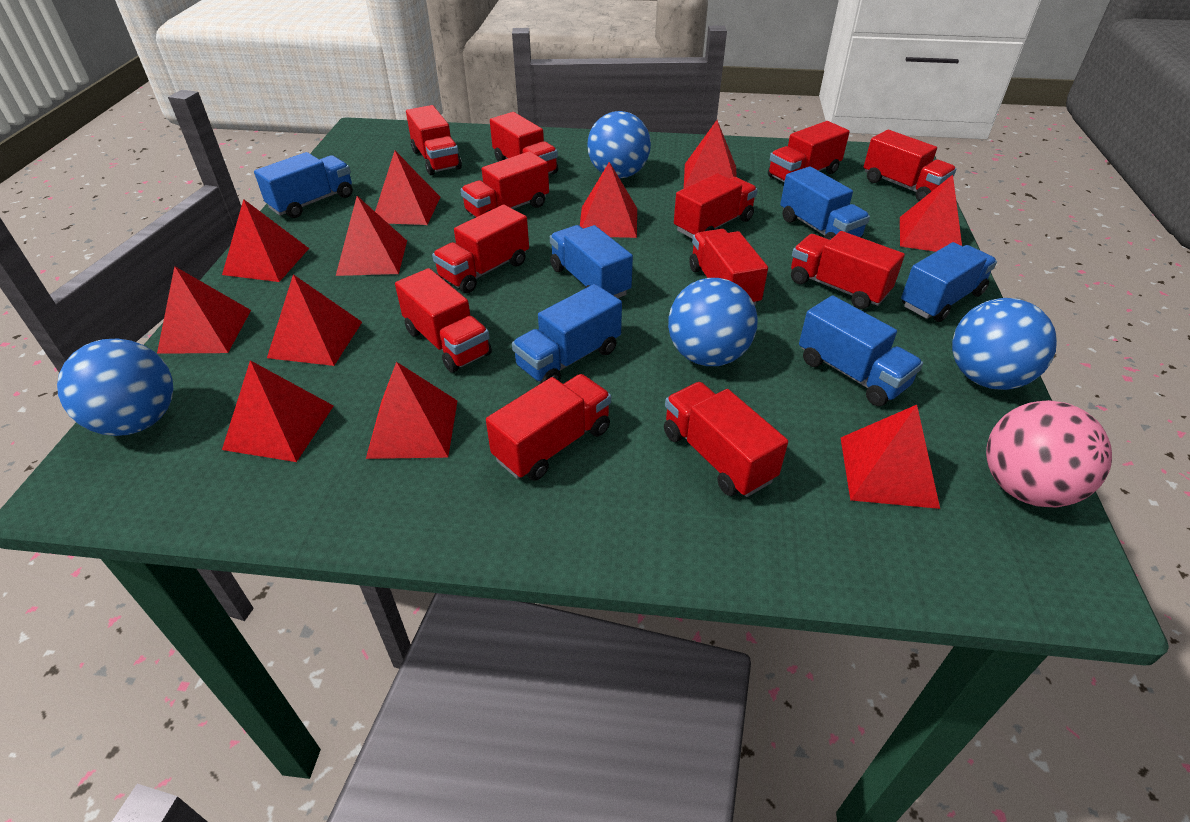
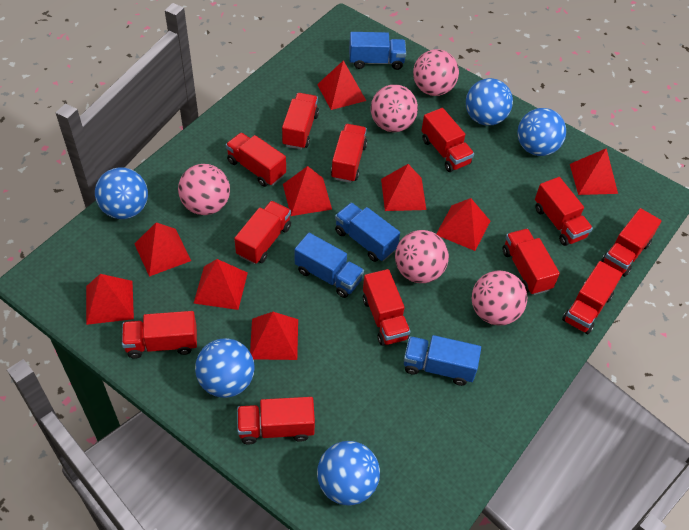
blue ball: [57,338,173,436] [587,111,651,178] [668,278,758,366] [952,298,1057,390] = 4 -> [95,167,148,219] [195,338,255,398] [317,441,380,506] [466,78,513,126] [517,108,566,156] = 5
blue truck: [254,152,353,218] [512,284,622,383] [550,225,633,298] [780,166,870,240] [799,295,923,406] [901,242,997,322] = 6 -> [295,233,364,298] [335,203,400,262] [349,32,406,70] [404,335,481,386] = 4
pink ball: [986,400,1112,508] = 1 -> [178,164,230,215] [371,84,418,132] [395,230,449,283] [413,49,459,96] [472,270,528,325] = 5
red pyramid: [157,266,251,354] [222,199,309,282] [222,360,333,462] [267,274,362,366] [336,196,407,276] [366,362,457,459] [375,151,440,225] [580,162,637,238] [684,120,737,188] [841,405,940,509] [900,175,962,252] = 11 -> [86,274,134,325] [134,222,191,277] [194,259,248,310] [250,312,298,360] [283,166,332,216] [317,60,366,110] [381,164,426,211] [436,198,490,251] [570,148,618,195] = 9

